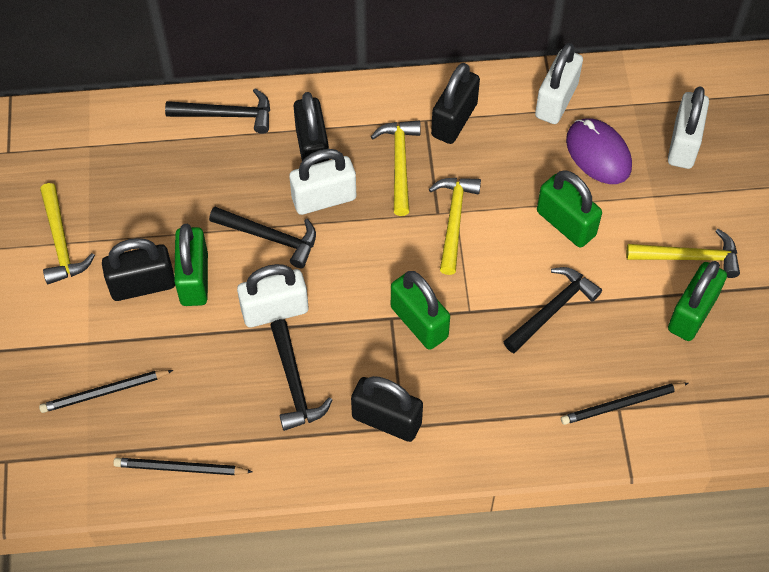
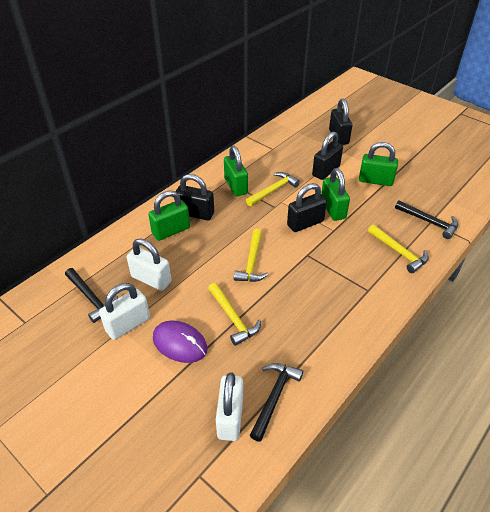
black hammer: [165,88,270,134] [209,207,316,268] [270,319,332,431] [503,267,602,353] = 4 -> [65,268,118,323] [250,363,303,442] [395,200,458,239] = 3
black pencil: [39,370,173,413] [113,458,253,475] [561,383,689,425] = 3 -> none = 0
white padlock: [237,264,309,327] [289,149,356,215] [535,43,583,124] [668,86,709,169] = 4 -> [99,283,150,340] [127,239,171,291] [216,372,243,441] = 3

